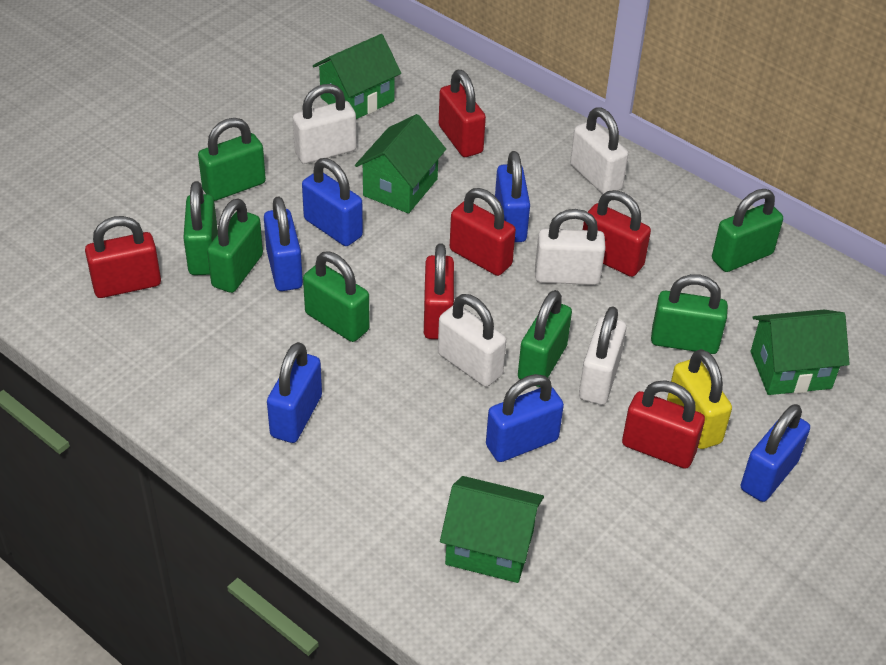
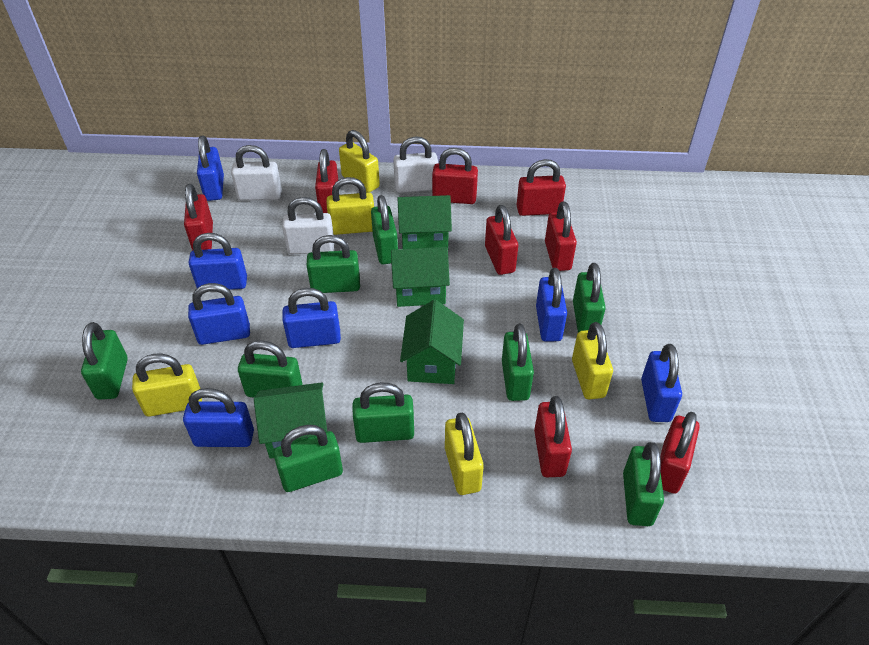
blue padlock: [264,196,303,291] [267,342,322,443] [302,158,363,246] [486,374,564,462] [495,151,530,242] [741,404,810,502] = 6 -> [183,388,254,447] [188,283,250,345] [189,233,247,290] [197,136,224,201] [282,288,341,348] [536,268,567,342] [641,344,682,422] = 7
green padlock: [183,181,218,275] [198,118,266,201] [207,199,263,293] [303,252,370,342] [518,290,572,387] [651,274,728,354] [712,189,783,272] = 7 -> [81,322,128,400] [238,340,303,397] [273,425,343,492] [306,235,360,293] [353,382,414,443] [371,195,398,265] [502,324,534,401] [573,263,606,332] [623,442,664,526] = 9
red padlock: [85,216,161,298] [424,243,454,339] [439,70,486,157] [450,188,516,276] [583,190,651,277] [622,380,705,469] = 6 -> [184,184,213,250] [315,149,338,213] [432,148,478,204] [485,205,518,275] [517,159,566,216] [534,396,572,477] [545,201,577,271] [660,412,700,494] = 8
white padlock: [293,84,357,164] [438,294,506,387] [535,209,605,285] [570,107,628,194] [579,306,626,405] = 5 -> [231,145,282,201] [282,197,334,254] [393,136,438,193] = 3
yellow padlock: [667,349,732,449] = 1 -> [132,353,202,417] [326,177,374,235] [339,130,380,193] [445,412,484,495] [572,322,613,400] = 5

